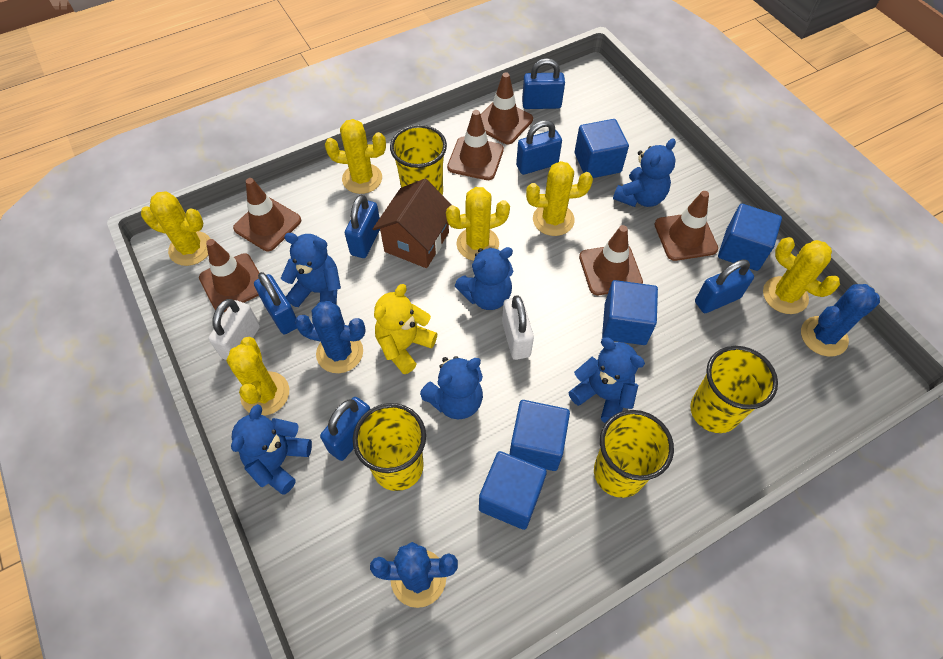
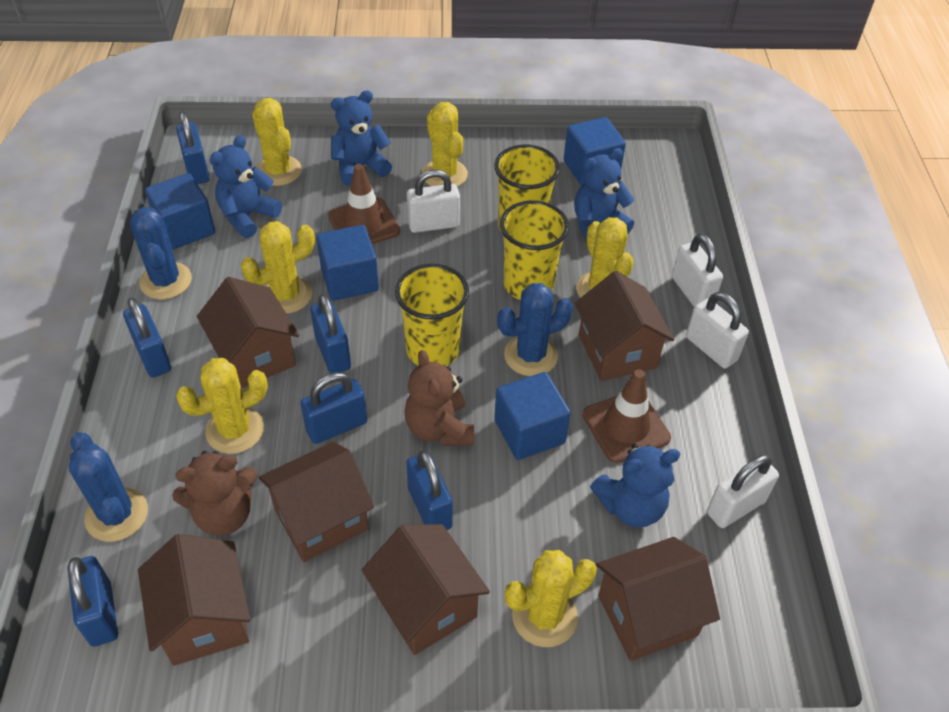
blue cube: [479,451,547,530] [509,400,570,471] [575,119,629,178] [602,280,658,345] [718,204,782,271] = 5 -> [145,173,215,249] [316,225,379,301] [494,372,571,460] [564,117,626,186] = 4
blue teddy bear: [231,404,312,495] [281,233,341,307] [420,356,483,420] [455,247,513,310] [568,338,645,423] [613,138,676,207] = 6 -> [210,135,282,238] [331,90,392,186] [574,148,634,242] [590,444,680,528] = 4
brown house: [373,179,452,268] = 1 -> [138,534,251,666] [197,277,299,389] [259,442,374,562] [362,524,490,655] [575,271,675,381] [596,537,720,661] = 6
brown teddy bear: none = 0 -> [172,451,257,536] [404,350,474,446] = 2
brown traffic cone: [199,239,259,312] [233,178,301,251] [447,110,504,180] [481,72,533,144] [579,225,643,295] [655,191,718,261] = 6 -> [328,164,400,244] [582,369,671,463] = 2
white padlock: [208,299,260,360] [502,295,534,360] = 2 -> [407,169,460,233] [672,234,723,307] [686,292,749,369] [707,455,779,528] = 4
yellow cup: [353,403,426,491] [390,125,447,195] [594,410,674,498] [690,346,778,433] = 4 -> [395,264,469,367] [494,145,560,234] [500,200,569,300] = 3
yellow teddy bear: [374,284,437,374] = 1 -> none = 0

